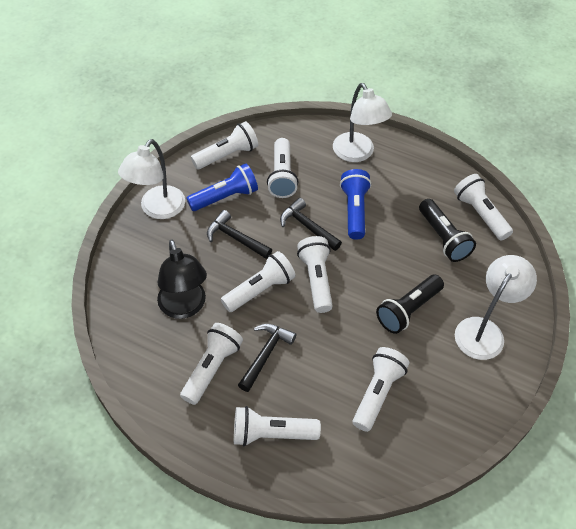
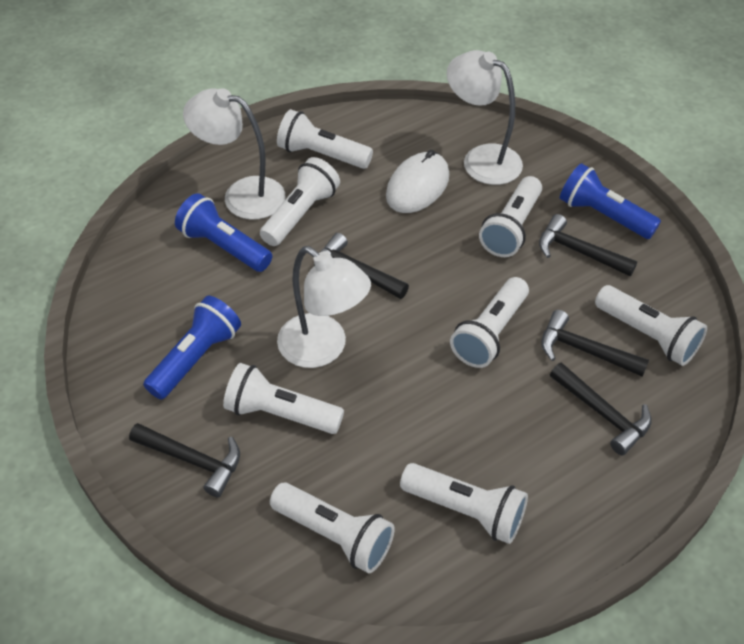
black flashlight: [376,275,444,334] [419,199,476,262] = 2 -> none = 0
black hammer: [207,210,272,259] [238,324,296,392] [280,198,342,251] = 3 -> [129,423,240,497] [314,233,409,299] [539,214,637,276] [541,310,649,377] [550,362,652,455] = 5
black lamp: [157,239,207,319] = 1 -> none = 0
blue flashlight: [186,163,258,211] [340,169,371,240] = 2 -> [143,296,241,400] [175,193,272,272] [560,163,661,239] = 3
white mouse: none = 0 -> [386,150,449,213] = 1

